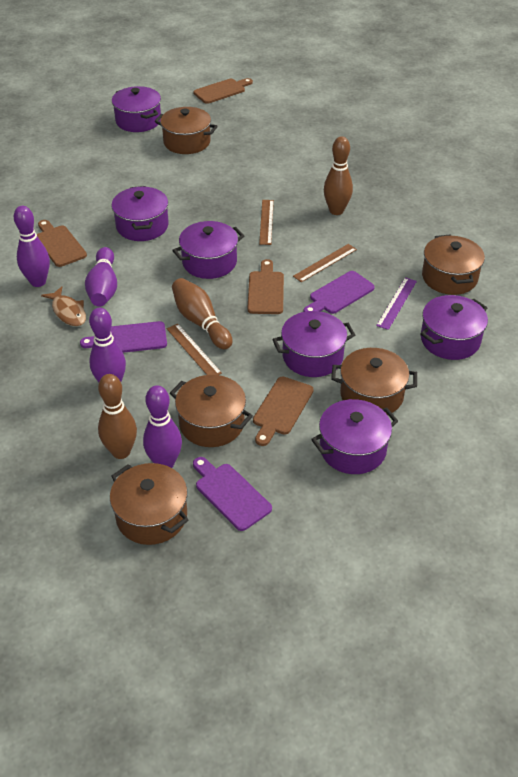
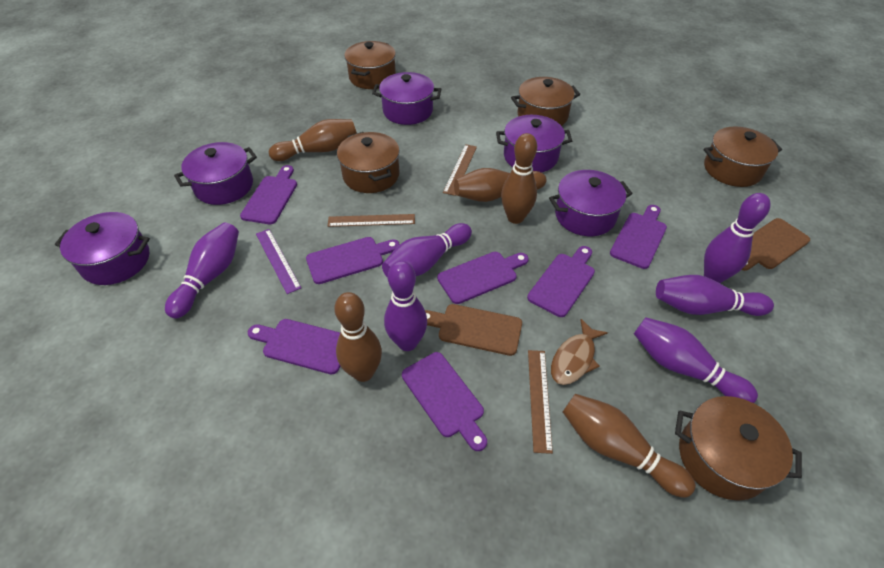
brown bowling pin: [98,374,137,459] [172,278,233,349] [324,136,353,215] = 3 -> [269,119,357,161] [334,292,382,382] [454,168,546,202] [501,133,537,224] [563,394,696,498] = 5
brown cutting board: [37,220,87,267] [193,78,253,104] [247,259,284,314] [253,376,314,446] = 4 -> [425,304,522,356] [742,218,810,271] = 2
purple bowling pin: [14,206,50,287] [85,247,117,307] [89,308,126,382] [143,385,182,468] = 4 -> [165,222,239,319] [382,223,472,278] [384,261,427,351] [634,317,758,403] [656,275,774,316] [704,193,770,283] = 6
purple cutting board: [80,321,167,353] [193,457,272,531] [303,271,375,314] = 3 -> [240,165,297,224] [248,319,341,374] [306,237,400,284] [402,352,487,451] [437,252,529,304] [527,246,595,317] [610,205,667,269] = 7
purple pot: [111,186,169,241] [112,86,161,132] [172,221,244,279] [272,311,355,377] [311,399,398,474] [420,295,488,360] = 6 -> [55,212,150,285] [174,142,257,205] [372,72,441,125] [496,115,572,172] [549,170,633,236] = 5

